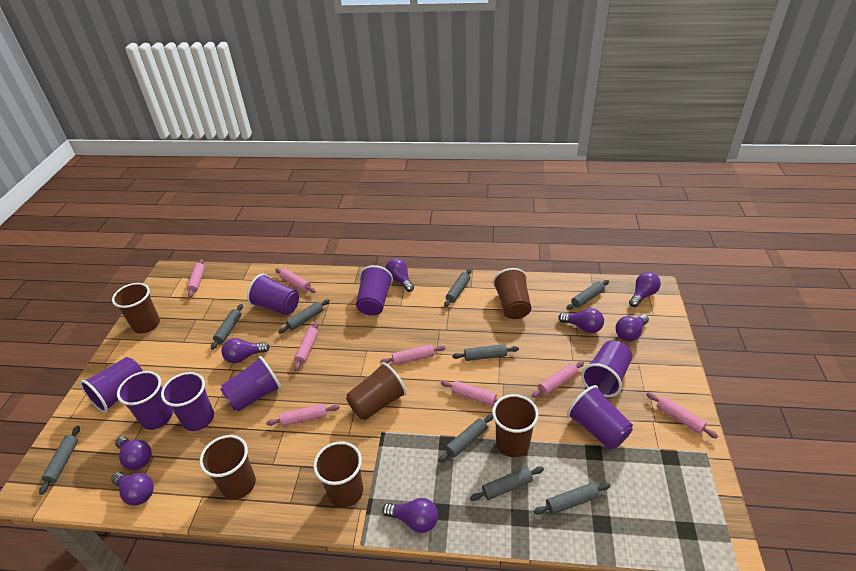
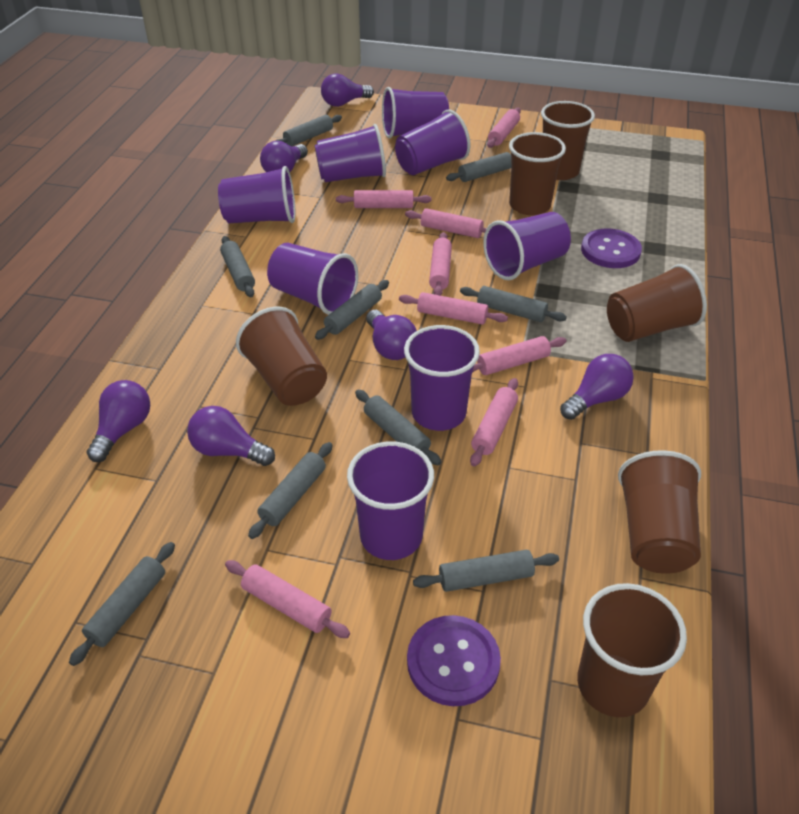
purple button: none = 0 -> [407,615,501,706] [581,228,642,268] = 2
purple light bulb: [111,472,154,505] [115,436,152,470] [222,338,270,363] [382,498,438,533] [385,258,414,292] [558,308,604,333] [615,314,649,341] [629,272,661,307] = 8 -> [87,380,150,462] [187,406,275,466] [260,141,308,172] [321,74,374,107] [366,310,417,360] [560,354,634,420] = 6

